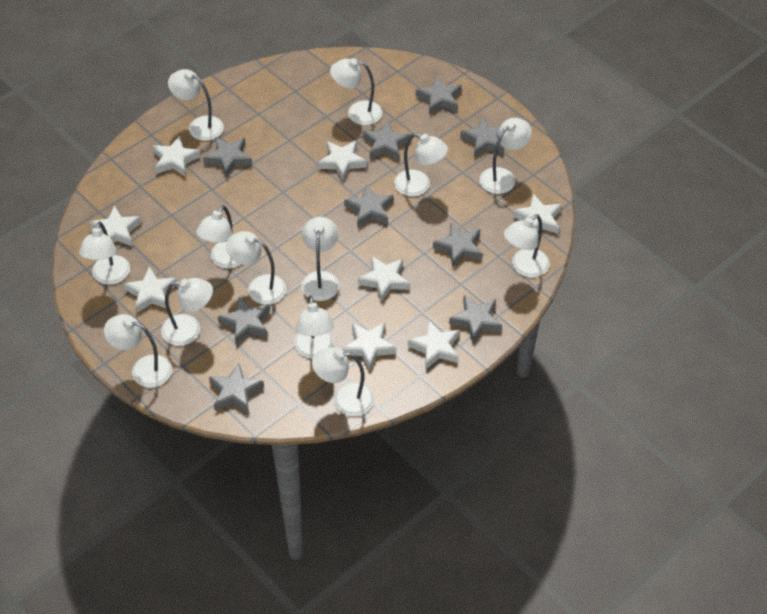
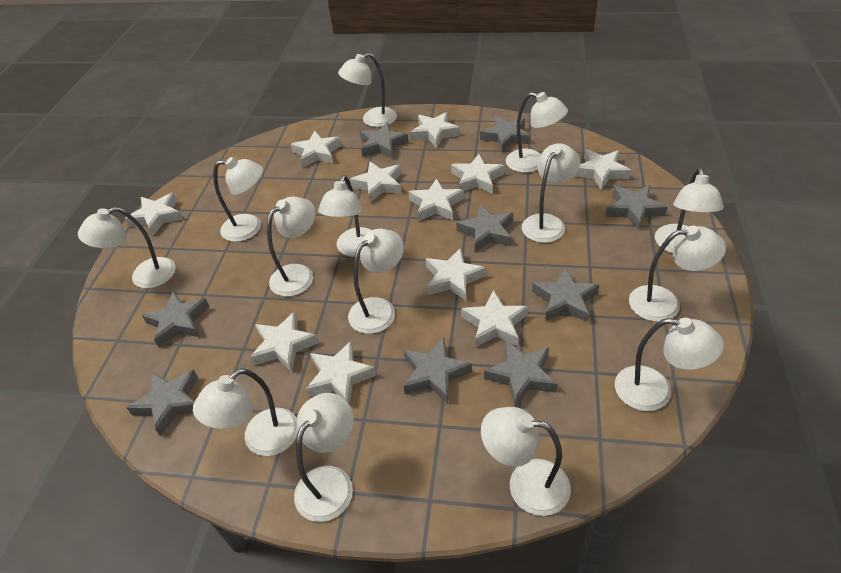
white lamp: [79,221,130,285] [104,314,172,388] [161,278,213,346] [168,69,224,141] [196,205,241,268] [226,231,286,305] [294,295,334,359] [301,217,339,301] [312,347,374,416] [330,58,382,125] [394,133,448,196] [480,118,532,194] [504,214,550,278] = 13 -> [78,207,176,289] [193,368,298,456] [213,157,263,242] [267,197,316,297] [294,393,354,522] [318,175,371,257] [338,53,397,127] [348,229,404,334] [481,407,571,516] [506,92,568,173] [522,143,580,243] [615,318,724,411] [629,226,726,322] [655,168,723,254] = 14
white star: [90,205,142,246] [124,266,177,313] [153,136,201,177] [318,140,367,180] [342,323,396,370] [358,256,410,302] [408,320,460,369] [512,194,562,234] = 8 -> [125,193,183,236] [250,311,319,372] [291,131,342,168] [305,341,376,404] [350,162,402,202] [408,178,464,221] [410,112,460,148] [426,248,486,301] [451,154,505,194] [461,290,528,348] [574,149,631,190] = 11

